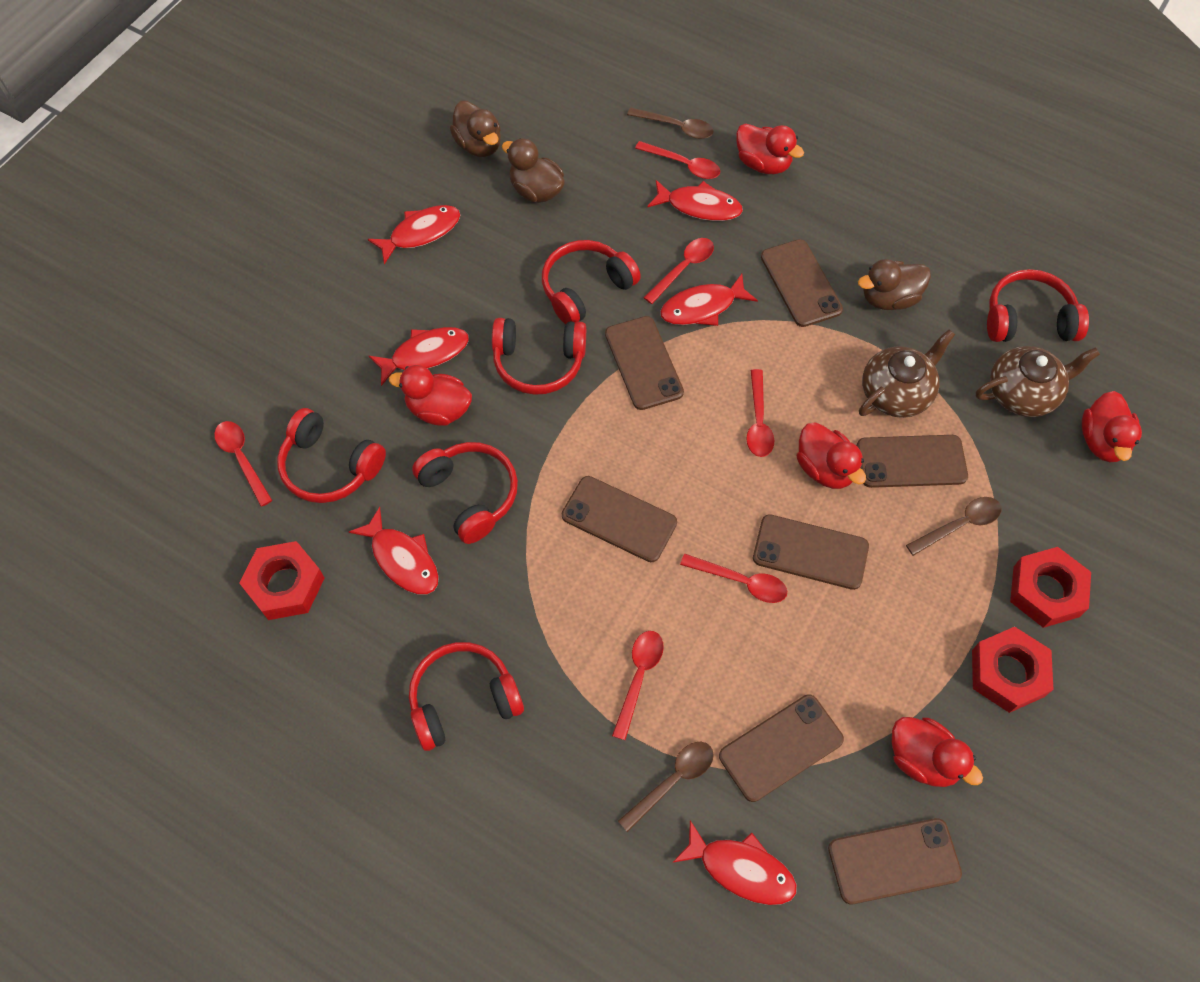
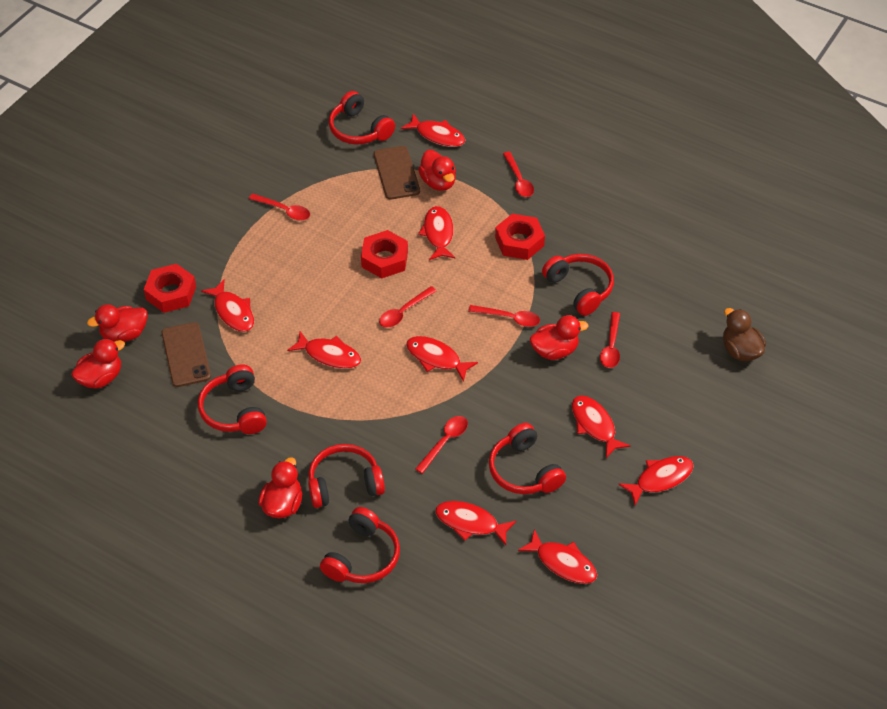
brown duck: [450,101,501,157] [502,138,565,203] [858,259,931,310] = 3 -> [723,308,766,361] = 1
brown phone: [562,476,677,562] [605,316,684,410] [719,694,844,802] [753,514,869,590] [761,239,843,327] [828,818,962,904] [857,435,968,488] = 7 -> [162,322,211,387] [374,146,420,200] = 2
brown spoon: [618,742,714,832] [627,107,713,139] [906,497,1001,556] = 3 -> none = 0
brown teapot: [859,329,955,418] [976,346,1100,417] = 2 -> none = 0
red fish: [349,507,439,594] [368,205,460,265] [369,327,469,386] [648,180,743,221] [660,274,758,326] [672,820,797,905] = 6 -> [201,279,254,332] [287,331,361,369] [401,113,465,147] [406,336,478,382] [418,206,456,260] [435,501,516,545] [518,529,597,584] [572,395,630,458] [618,456,694,505] = 9

